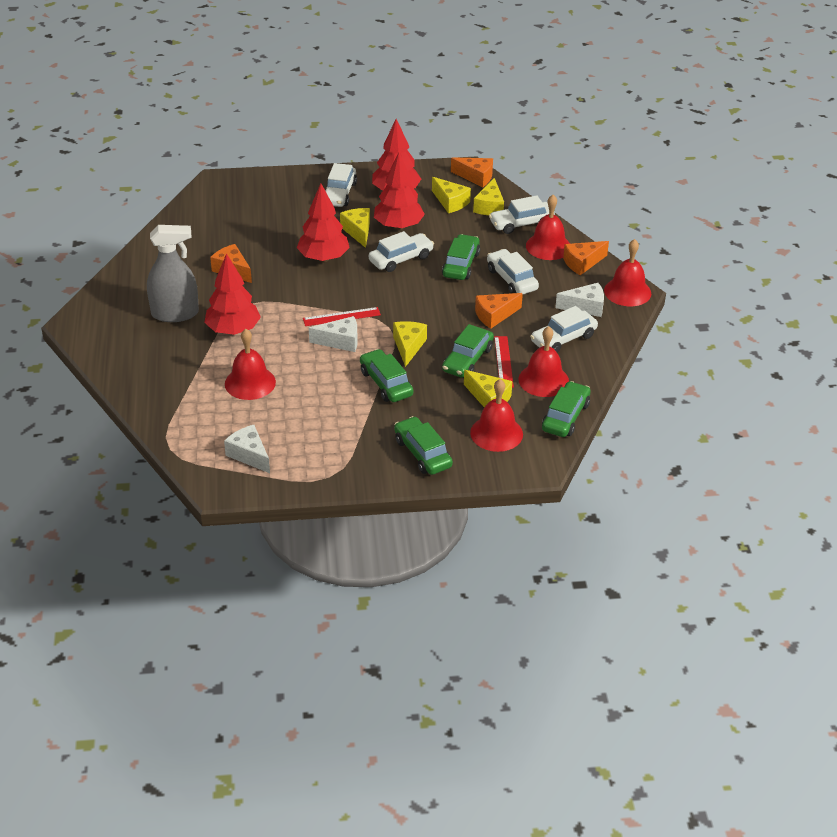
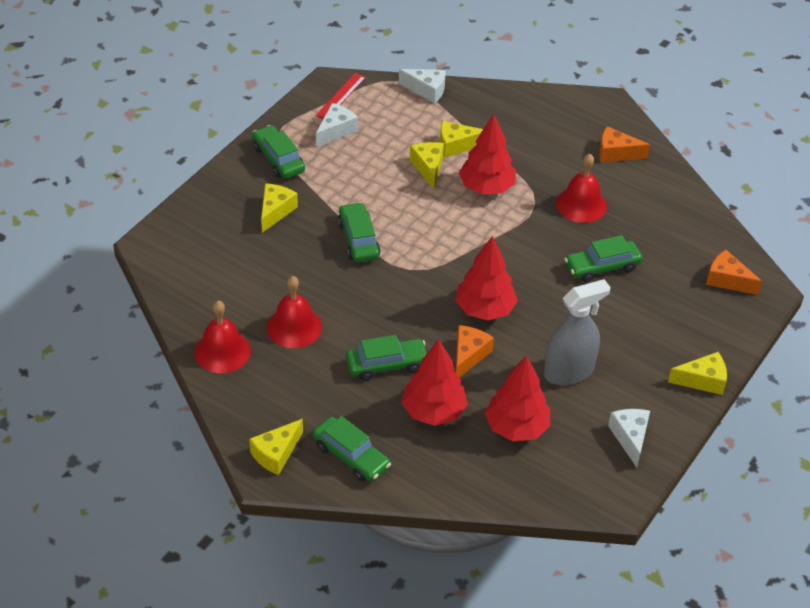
orange cheese: [210,244,252,283] [451,157,493,187] [475,293,523,329] [563,241,609,275] = 4 -> [456,325,494,378] [599,127,650,163] [706,250,762,295] = 3
red bell: [225,329,276,400] [470,379,523,452] [518,326,569,397] [526,195,570,260] [604,239,651,306] = 5 -> [195,301,251,374] [267,276,322,348] [556,154,607,223] = 3
red ruler: [303,307,381,326] [494,336,514,388] = 2 -> [316,73,366,119] = 1
white car: [325,163,357,207] [369,231,434,272] [487,249,539,294] [489,195,555,234] [530,306,598,352] = 5 -> none = 0

